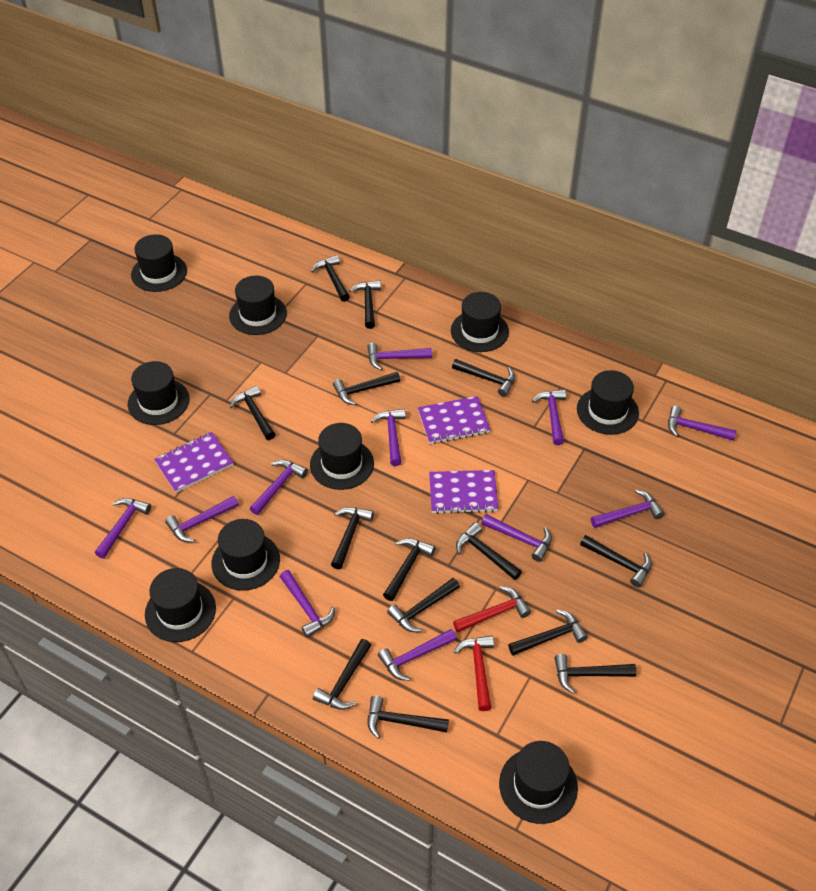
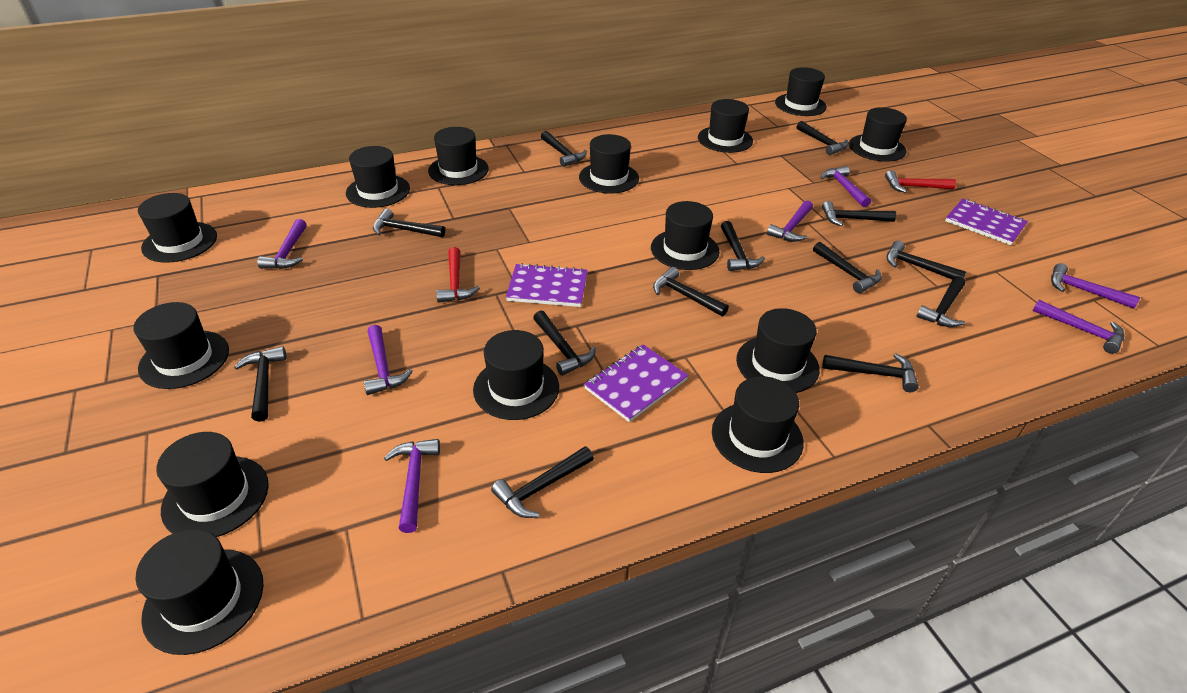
black hammer: [230,386,276,440] [311,255,350,302] [313,639,371,710] [331,507,374,569] [333,372,400,405] [350,280,381,329] [368,696,449,739] [383,538,436,601] [387,578,460,632] [452,359,515,397] [456,522,522,580] [508,609,588,656] [554,654,636,694] [580,535,652,587] = 14 -> [234,346,286,422] [373,209,445,237] [491,446,594,518] [533,311,596,376] [541,131,587,167] [653,267,729,316] [721,221,765,271] [797,121,849,155] [813,242,882,293] [822,201,896,226] [822,353,919,392] [887,241,966,279] [916,276,965,327] = 13
black hat: [128,361,189,425] [131,234,187,292] [145,568,216,642] [211,519,280,591] [229,275,287,335] [310,423,374,490] [451,292,509,352] [499,741,578,824] [577,370,639,435] = 9 -> [133,302,229,389] [135,529,263,655] [138,193,217,263] [156,432,269,537] [346,146,410,208] [428,127,489,185] [473,330,559,420] [579,134,639,194] [651,201,719,270] [698,99,753,153] [712,376,804,473] [736,308,820,393] [775,67,827,116] [849,107,907,162] = 14
purple hammer: [95,498,151,559] [165,496,239,542] [250,460,308,515] [280,570,335,638] [367,343,432,370] [371,409,406,466] [378,629,457,681] [481,514,552,562] [532,389,566,445] [591,490,665,528] [668,406,737,441] = 11 -> [257,219,307,269] [364,325,413,395] [384,439,440,533] [767,201,813,242] [821,166,871,207] [1032,300,1124,354] [1051,263,1140,309] = 7

